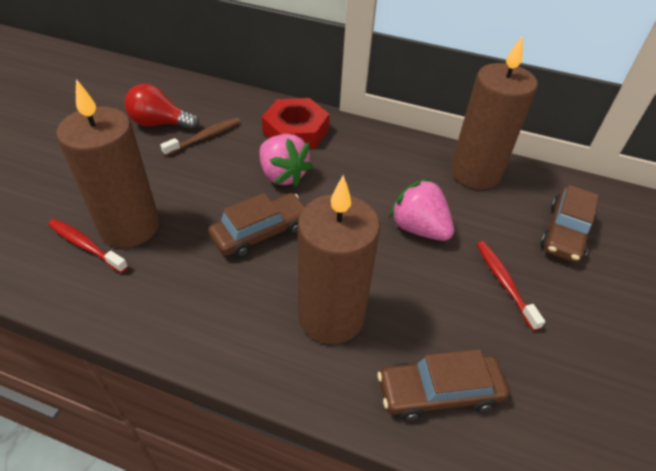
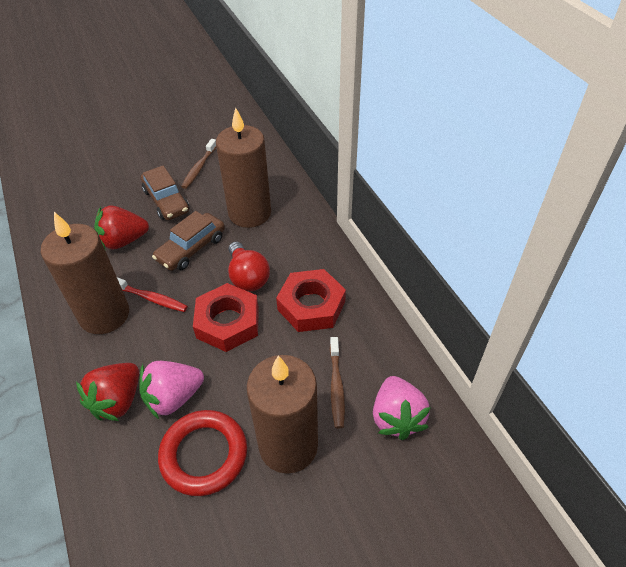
brown car: [208,193,305,258] [377,349,509,421] [540,185,599,263] = 3 -> [141,166,189,220] [152,211,225,271] = 2
brown toothbrush: [160,118,240,156] = 1 -> [181,139,216,189] [330,337,345,428] = 2
red nut: [262,98,330,149] = 1 -> [193,283,259,352] [276,269,346,332] = 2
red ring: none = 0 -> [158,410,247,496] = 1
red strawberry: none = 0 -> [76,363,139,421] [94,206,149,250] = 2
red toothbrush: [48,219,128,273] [477,241,545,331] = 2 -> [117,277,188,312] = 1

